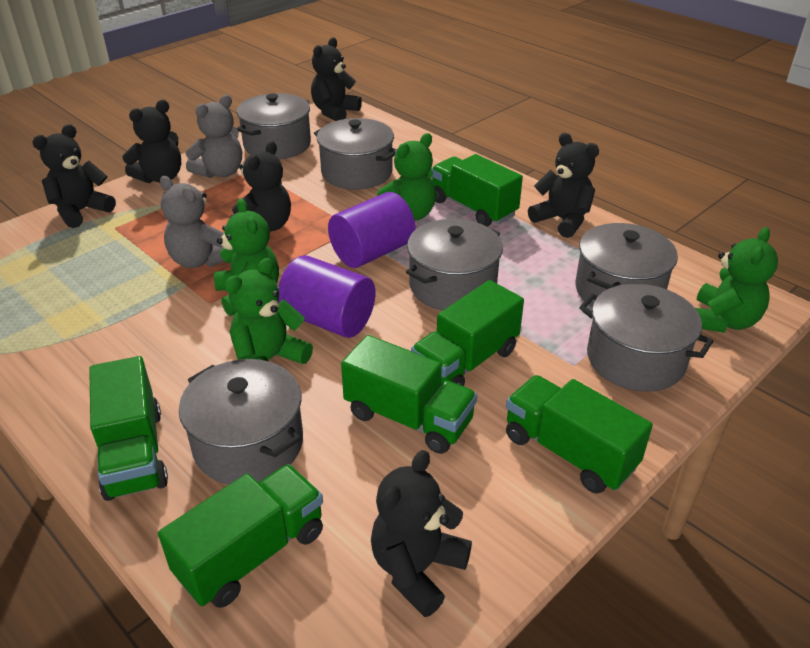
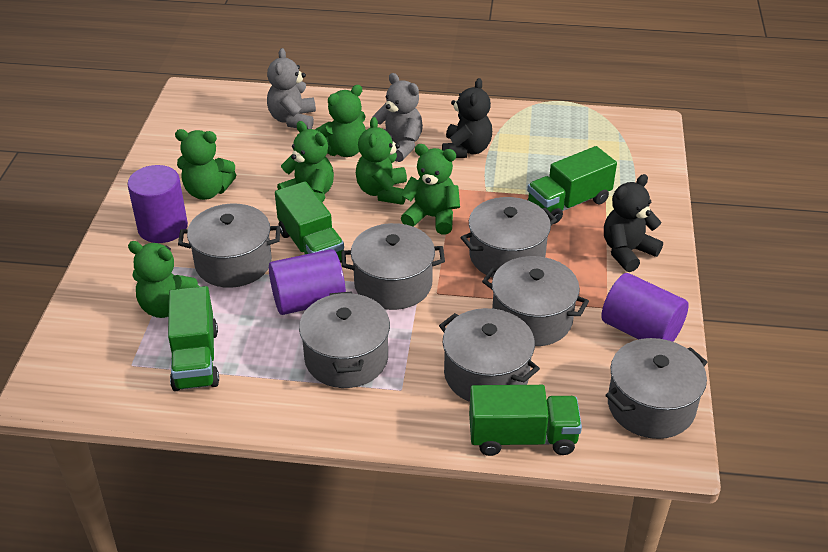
black teddy bear: [32,124,116,228] [122,100,181,183] [229,141,291,231] [311,37,362,121] [371,450,472,617] [528,133,599,238] = 6 -> [442,78,492,158] [604,174,663,272] = 2
green teddy bear: [214,199,279,316] [225,258,313,364] [377,133,436,220] [695,227,778,333] = 4 -> [128,241,200,318] [175,129,236,200] [277,121,334,202] [315,85,366,157] [356,117,407,205] [400,144,460,235] = 6
green truck: [89,356,168,501] [158,464,323,608] [341,335,477,454] [411,280,524,386] [431,154,523,227] [506,375,653,494] = 6 -> [168,286,219,391] [275,181,344,263] [469,385,582,456] [527,146,617,224] = 4
grey pot: [179,359,303,485] [237,93,311,159] [314,118,397,190] [406,219,503,311] [575,223,678,307] [579,284,714,392] = 6 -> [178,203,280,288] [299,291,390,388] [341,223,445,310] [439,308,540,402] [461,197,557,278] [482,256,589,346] [606,338,707,439] = 7
purple cylinder: [278,255,376,338] [328,192,416,268] = 2 -> [127,165,188,243] [269,249,346,315] [602,273,689,342] = 3

